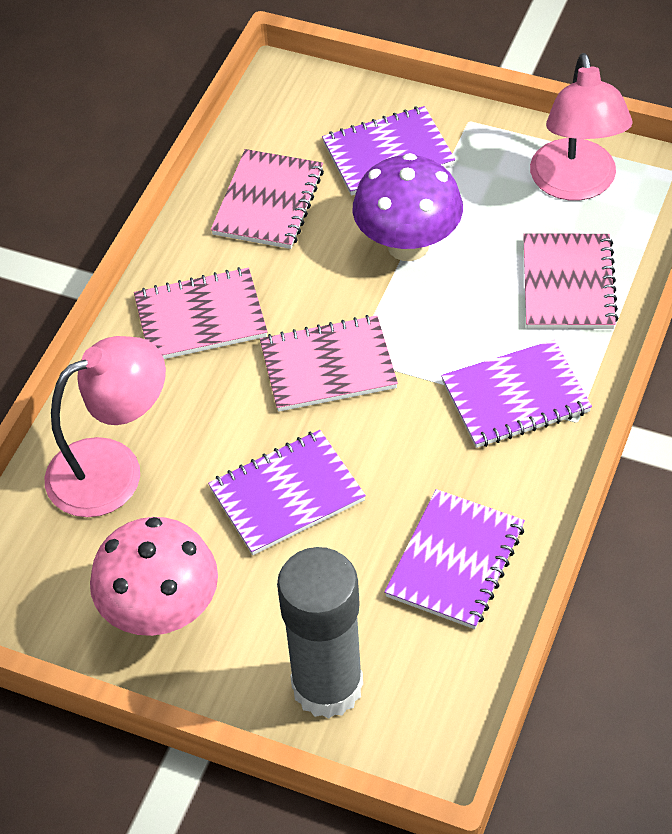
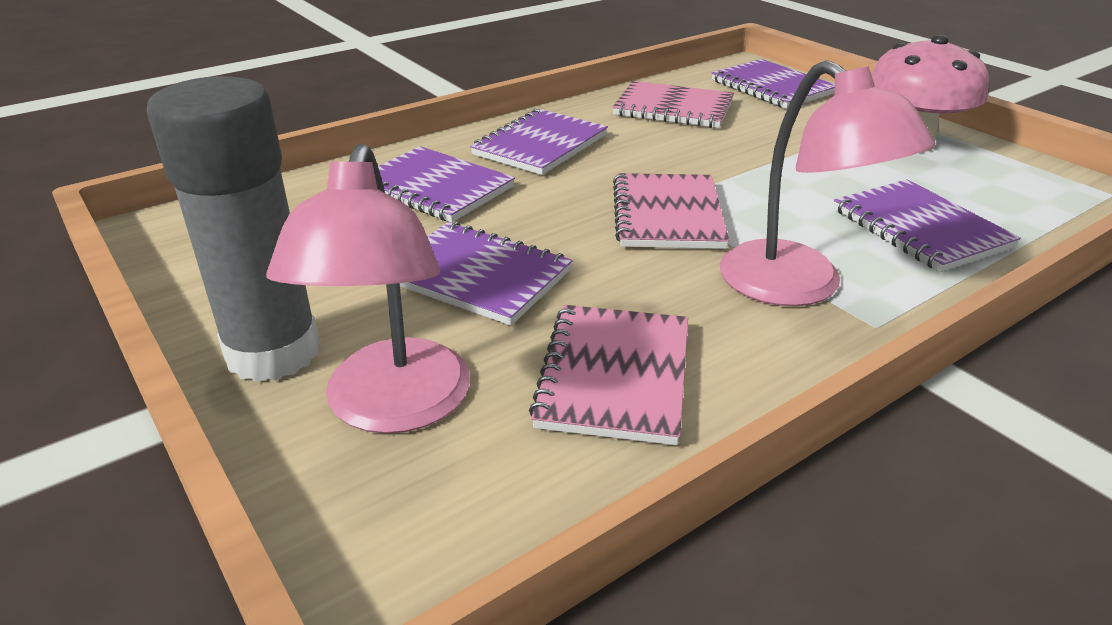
pink notebook: [134,267,268,359] [211,149,324,249] [260,315,398,412] [523,234,618,329] = 4 -> [529,305,688,445] [612,81,734,128] [613,173,729,249] = 3
purple mushroom: [353,153,463,261] = 1 -> none = 0
purple notebook: [208,430,366,555] [322,106,455,196] [384,489,525,629] [441,340,592,448] = 4 -> [378,146,515,222] [400,222,572,326] [470,109,608,175] [712,59,835,109] [834,179,1021,272] = 5

